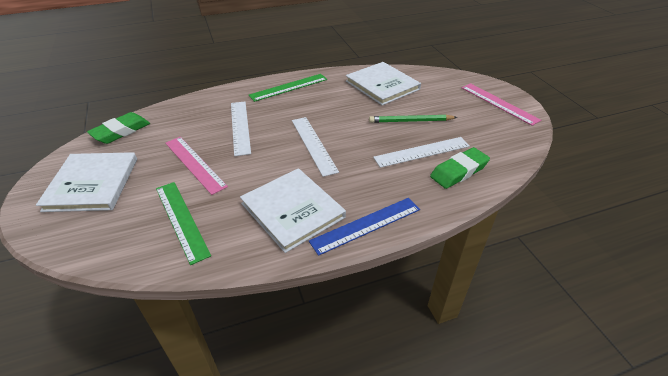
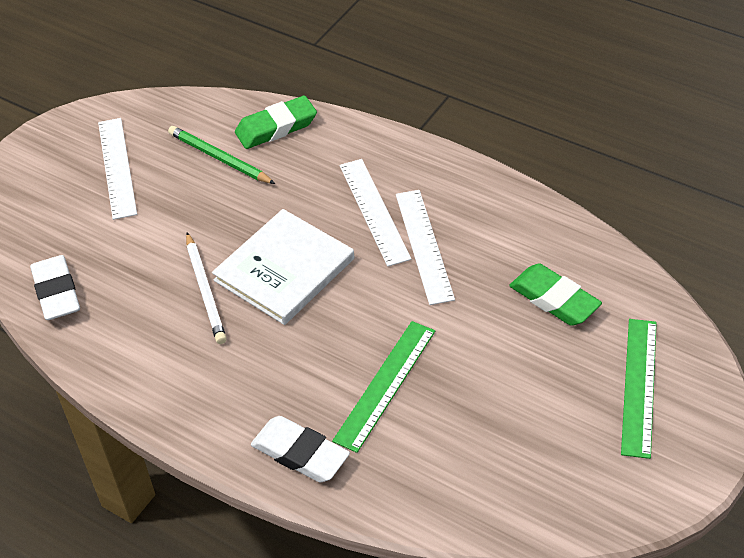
blue ruler: [309,198,420,256] = 1 -> none = 0
pink ruler: [165,137,228,195] [462,83,541,126] = 2 -> none = 0
white book: [36,152,137,212] [240,168,346,253] [346,62,421,105] = 3 -> [212,209,354,325] = 1
white eraser: none = 0 -> [30,255,80,320] [251,416,350,482] = 2
white pencil: none = 0 -> [186,232,227,344] = 1

